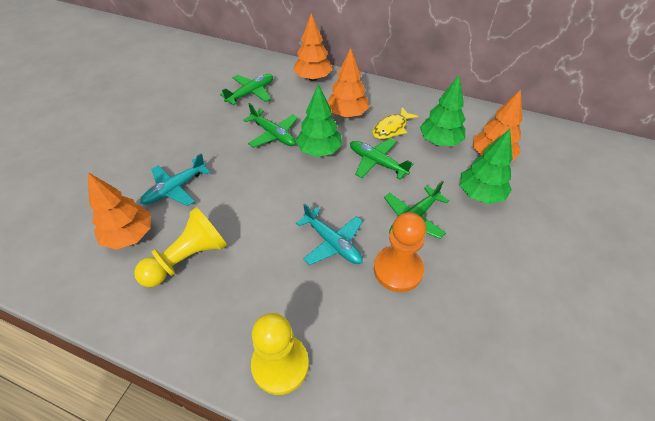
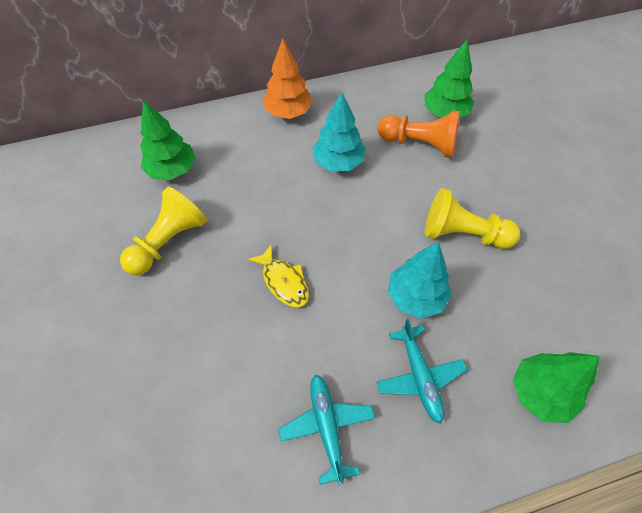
green plane: [220,74,273,105] [243,103,298,148] [350,138,414,180] [384,181,449,239] = 4 -> none = 0
orange tree: [88,172,151,250] [293,13,332,81] [328,48,369,117] [473,89,522,161] = 4 -> [263,39,313,119] = 1
turquoise tree: none = 0 -> [312,92,365,171] [388,242,452,319] = 2

